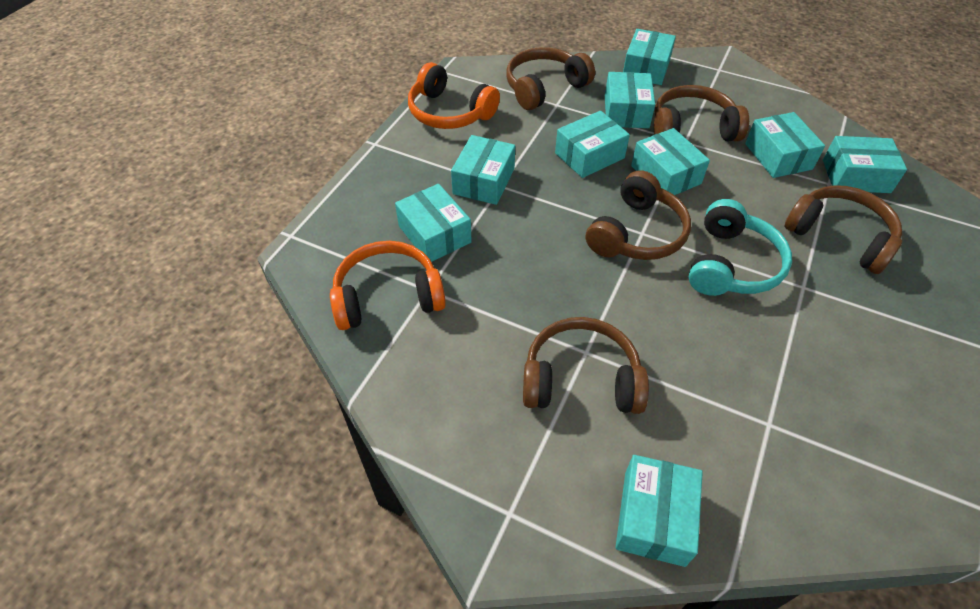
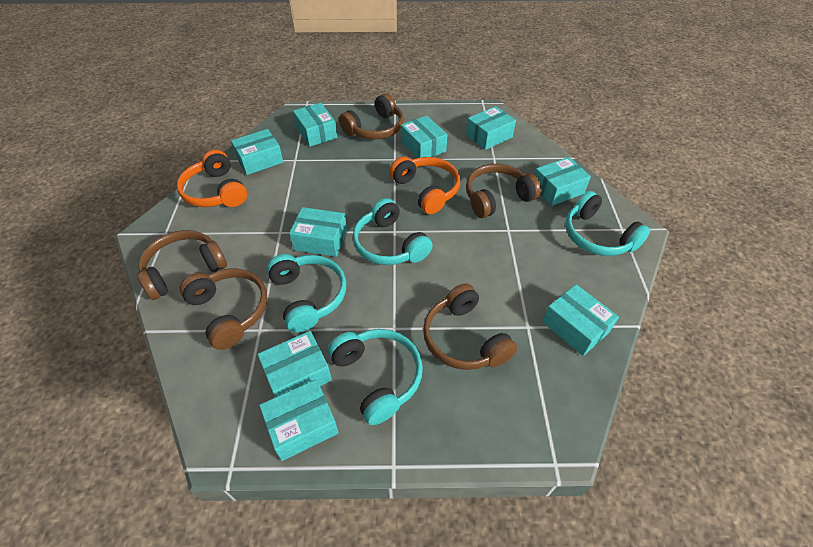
turquoise headphones: [689,199,792,296] = 1 -> [267,254,347,333] [328,329,423,425] [353,198,433,265] [565,191,650,256] = 4

